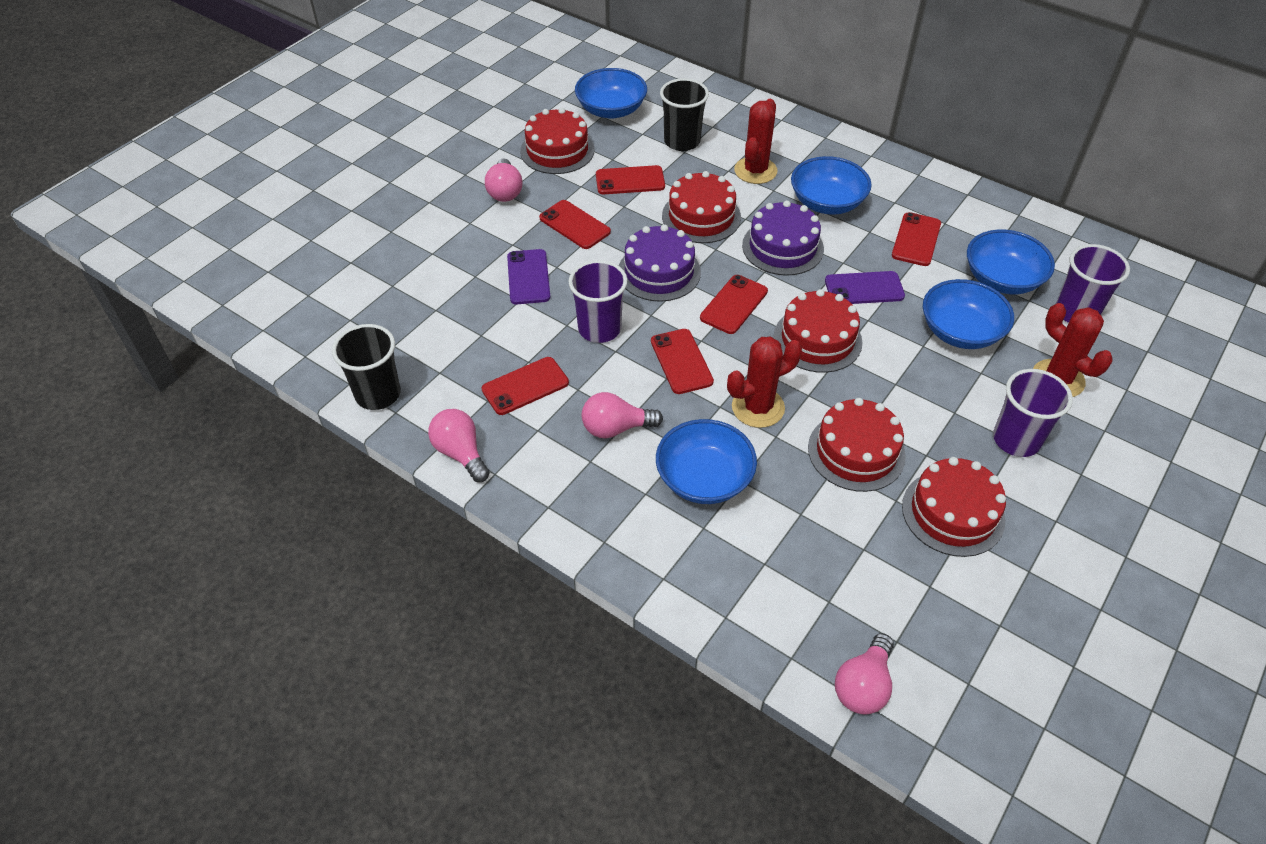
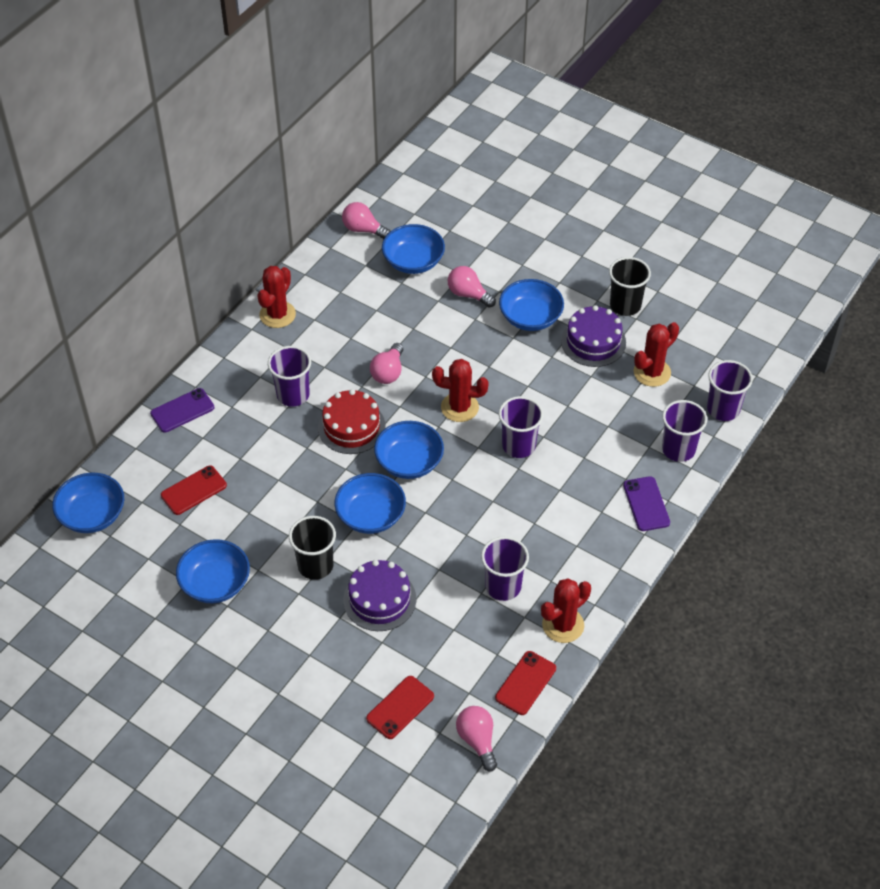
blue bowl: [575,68,647,119] [656,419,757,504] [791,156,872,215] [923,279,1014,349] [967,230,1055,294] = 5 -> [52,473,124,533] [176,539,250,603] [334,473,406,534] [374,421,444,479] [382,224,445,274] [499,279,564,331] = 6
purple cup: [568,260,627,343] [993,369,1073,457] [1056,244,1130,323] = 3 -> [268,346,311,406] [481,536,529,601] [499,396,543,458] [662,400,707,462] [707,360,753,421] = 5
red cactus: [727,336,802,428] [734,99,778,184] [1033,303,1112,397] = 3 -> [257,266,296,328] [432,359,489,422] [541,578,591,643] [633,322,679,387] = 4
red cake: [520,108,595,174] [662,171,741,243] [774,289,863,373] [808,398,906,492] [902,457,1006,557] = 5 -> [318,389,386,454] = 1
red phone: [482,357,569,415] [539,200,611,249] [596,165,665,194] [651,329,714,394] [700,275,768,334] [892,212,941,266] = 6 -> [161,465,227,515] [366,676,434,739] [495,651,556,715] = 3

